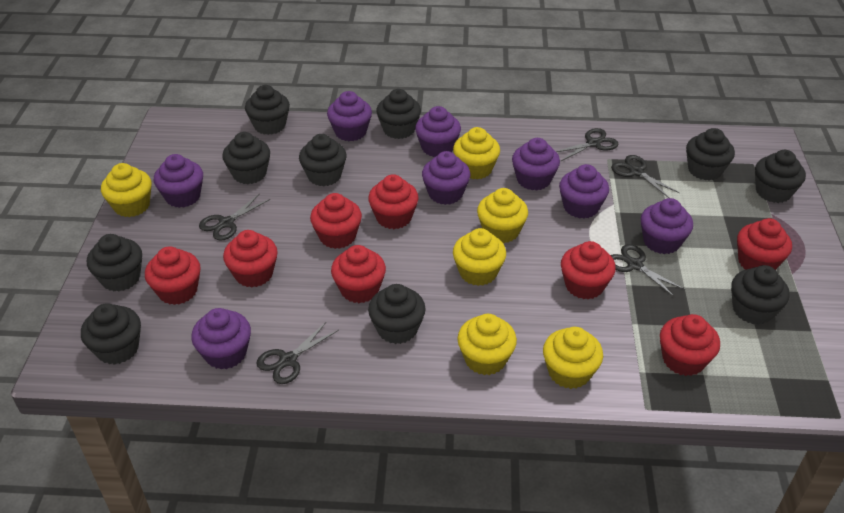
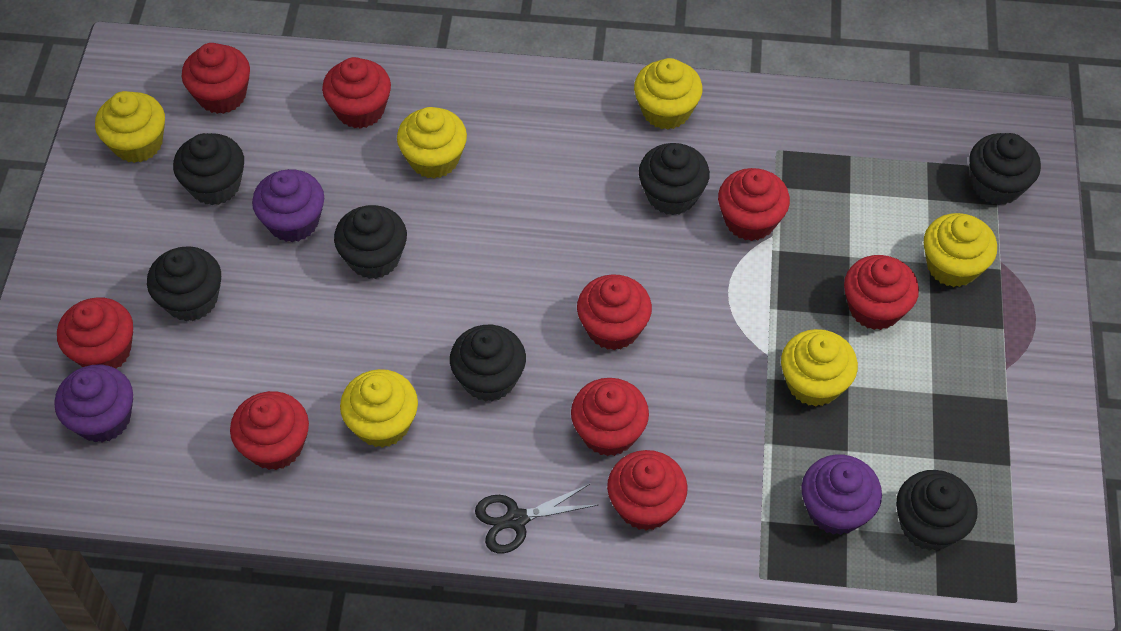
black cupcake: [81,303,141,365] [87,234,142,292] [222,132,270,184] [245,85,290,135] [299,134,347,186] [368,284,426,344] [376,89,421,139] [686,128,735,181] [731,265,790,325] [755,150,806,203] = 10 -> [147,246,221,321] [173,133,244,205] [334,205,407,279] [450,325,526,402] [639,143,710,215] [896,470,978,551] [969,133,1041,205] = 7
black scissors: [199,193,270,241] [256,322,339,384] [556,128,618,162] [611,155,680,198] [611,244,685,297] = 5 -> [475,484,598,553] = 1
purple cupcake: [154,154,203,208] [191,308,251,369] [327,91,372,141] [415,106,461,157] [422,151,470,205] [512,138,560,191] [559,164,609,219] [641,198,693,254] = 8 -> [55,365,133,443] [252,169,324,242] [801,454,882,535] = 3
red cupcake: [145,246,200,305] [223,230,277,288] [310,193,362,249] [331,245,386,303] [368,174,419,229] [561,241,616,299] [660,314,720,376] [737,218,792,270] = 8 -> [57,297,133,369] [182,43,250,114] [230,391,309,470] [322,57,391,129] [571,378,649,456] [577,274,652,350] [607,450,688,531] [718,168,790,241] [844,255,919,330] = 9

